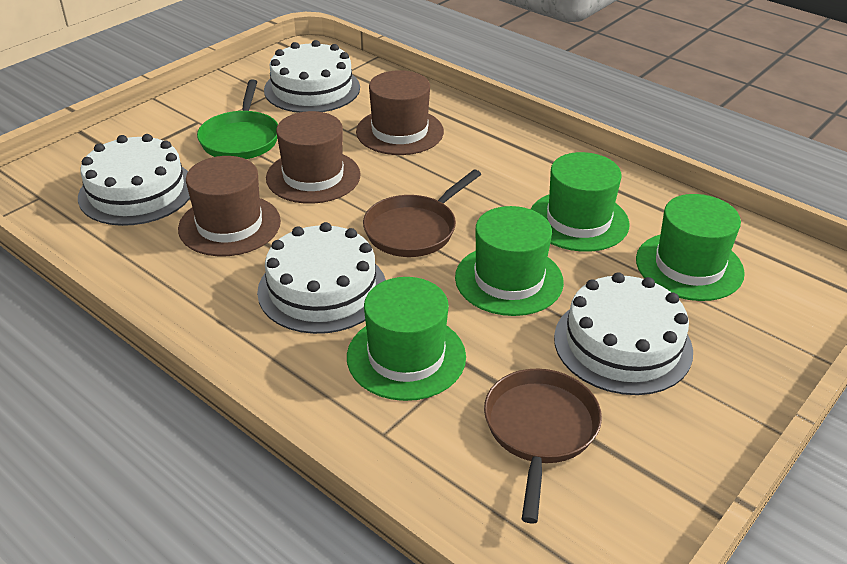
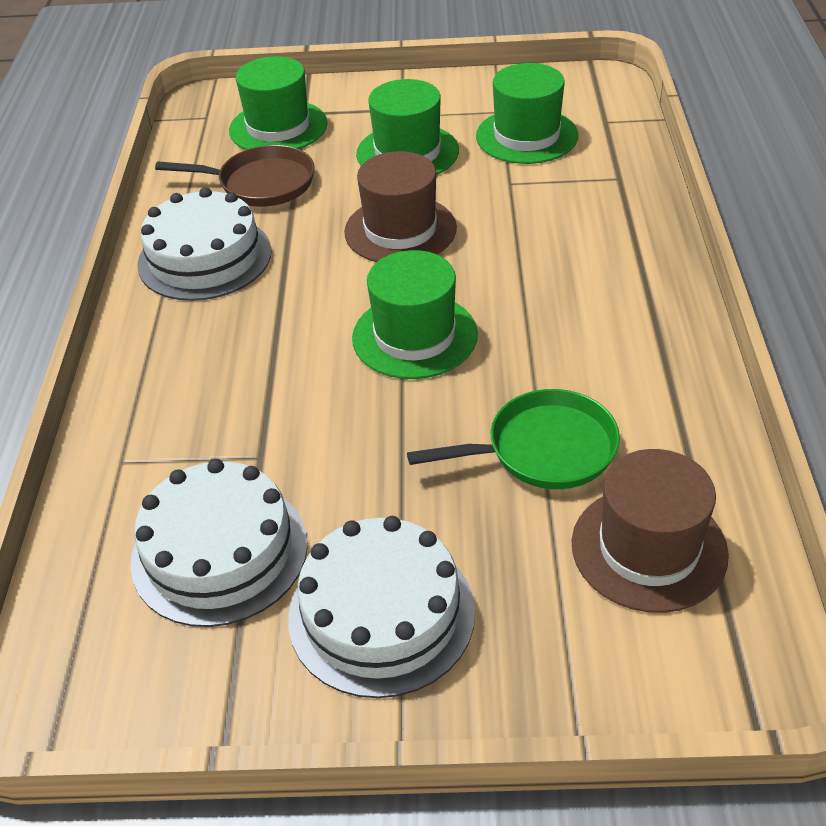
brown hat: [178,156,281,256] [266,111,361,204] [356,70,444,155] = 3 -> [344,151,457,262] [572,449,729,613] = 2
brown pan: [363,169,481,257] [484,369,602,524] = 2 -> [155,145,315,207] = 1
white cake: [78,134,190,226] [257,222,386,334] [264,40,360,113] [554,272,693,395] = 4 -> [131,459,308,627] [137,187,272,301] [288,516,475,698] = 3

